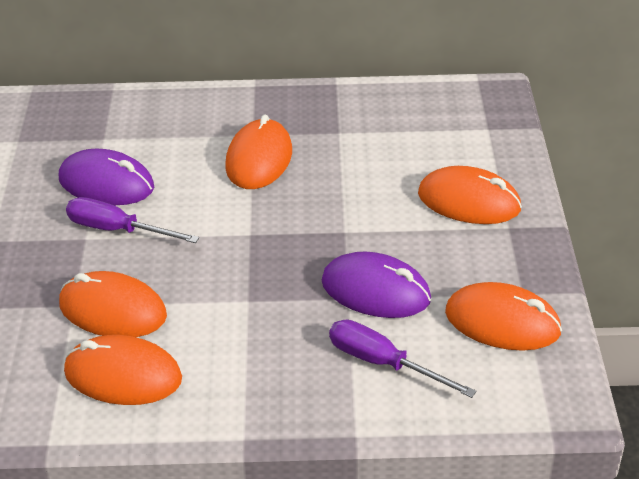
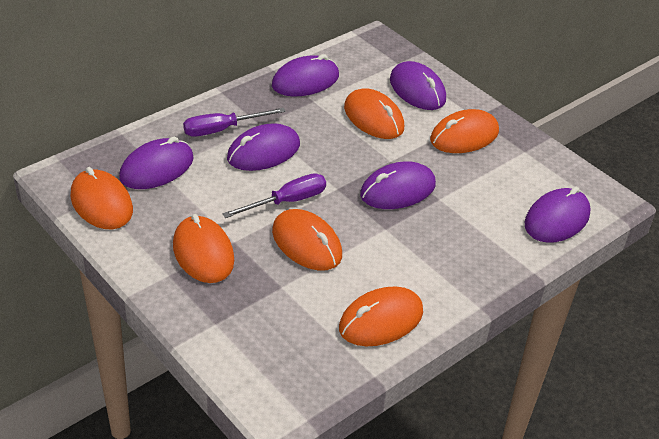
orange mouse: [59,271,167,337] [64,335,182,405] [225,114,292,189] [418,166,522,224] [445,282,562,351] = 5 -> [71,167,133,229] [173,214,234,283] [272,209,342,271] [339,286,423,346] [344,88,404,139] [430,109,499,153] = 6
purple mouse: [59,149,154,205] [322,251,431,318] = 2 -> [119,137,194,189] [227,123,300,171] [272,54,339,96] [360,161,436,209] [390,61,446,110] [525,187,591,243] = 6

